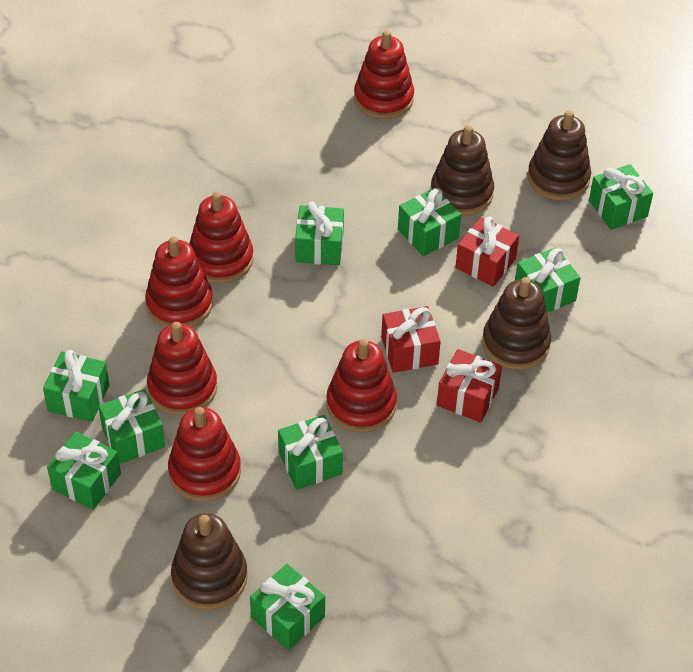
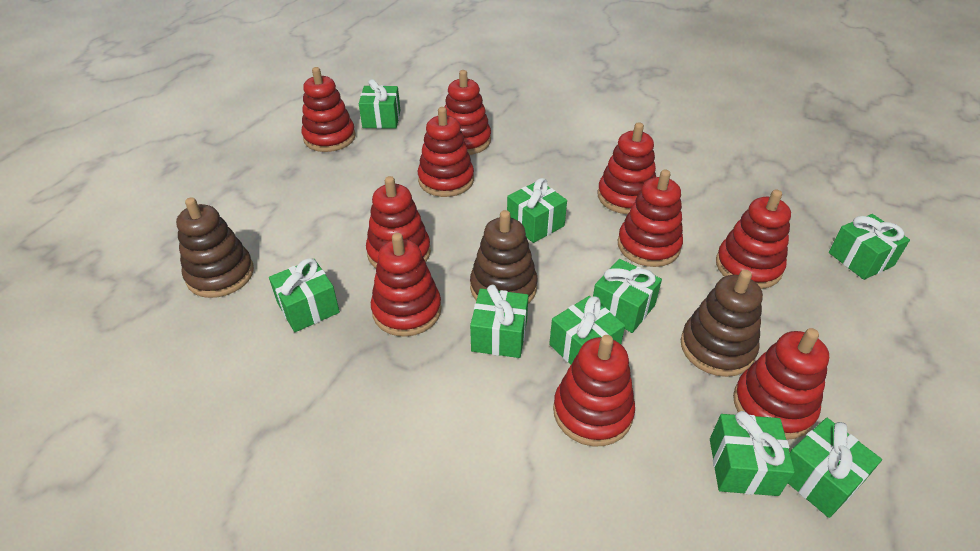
brown stacking toy: [171,513,248,610] [431,125,494,216] [482,277,551,370] [528,110,591,201] = 4 -> [176,197,254,298] [470,210,538,304] [681,270,763,377] = 3
red gift: [381,306,441,373] [437,349,502,423] [455,217,519,287] = 3 -> none = 0
red stacking toy: [145,237,213,327] [147,322,217,416] [168,407,241,502] [189,192,254,284] [326,339,397,433] [354,30,414,119] = 6 -> [302,67,356,152] [366,176,431,268] [371,233,442,337] [418,107,474,197] [445,70,491,155] [553,335,635,446] [598,122,656,214] [618,170,683,267] [716,190,791,289] [733,328,829,440] = 10

